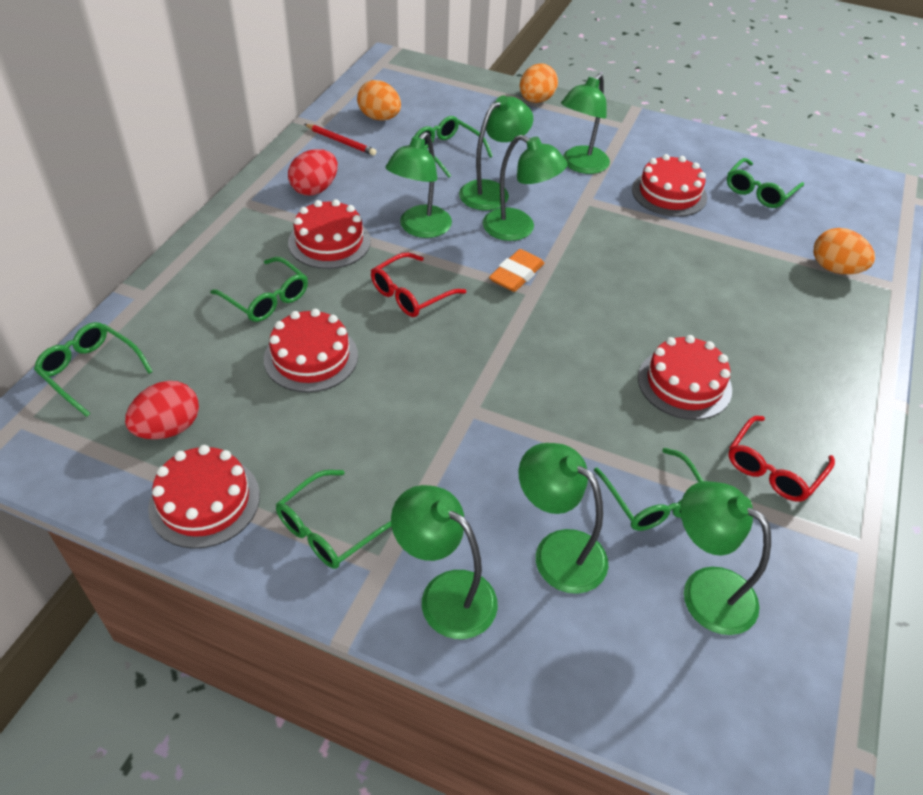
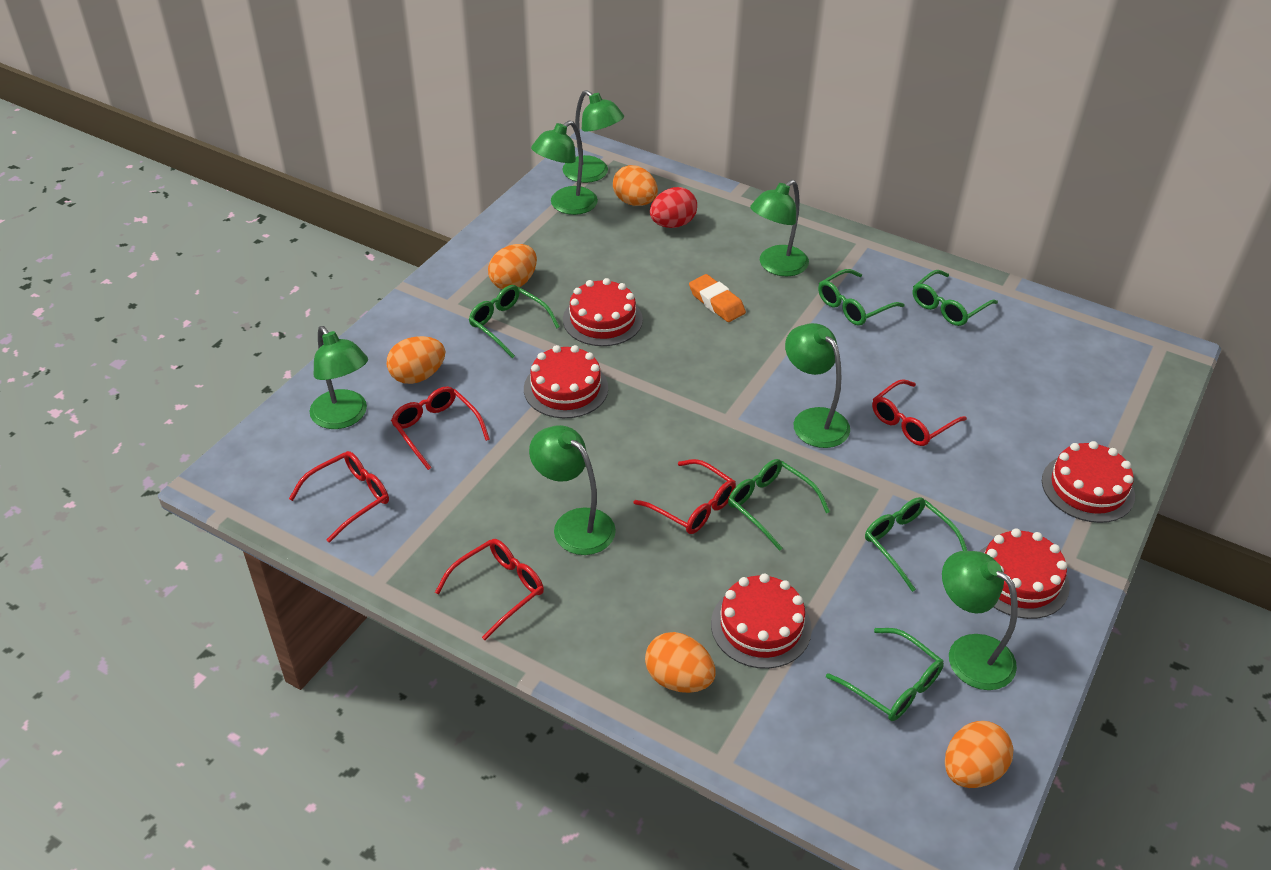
orange egg: [357,80,401,121] [520,63,558,103] [814,228,875,274] = 3 -> [387,336,445,384] [488,244,537,289] [613,165,658,206] [645,632,715,693] [945,721,1013,788] = 5
red egg: [125,381,199,439] [288,149,338,196] = 2 -> [650,187,697,228] = 1
red glasses: [371,253,466,317] [728,416,835,502] = 2 -> [289,451,389,543] [391,386,490,470] [435,539,544,640] [634,459,736,534] [872,379,967,446] = 5
red pencil: [304,124,377,156] = 1 -> none = 0

